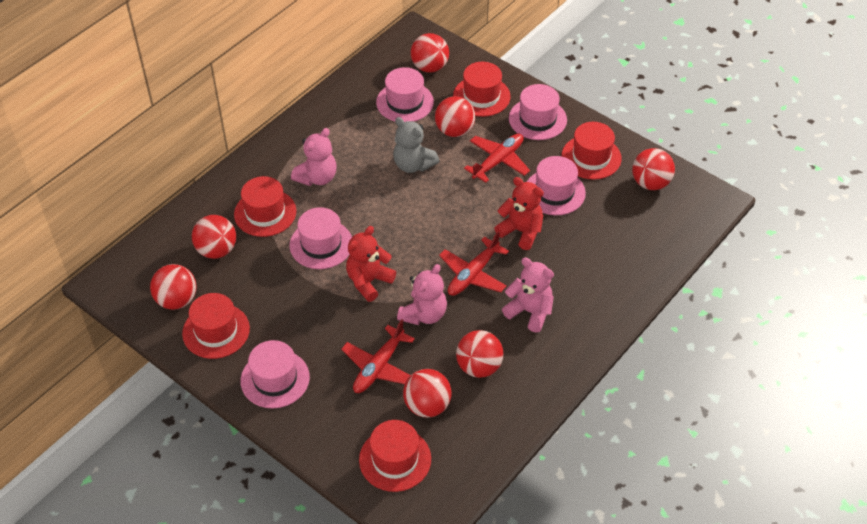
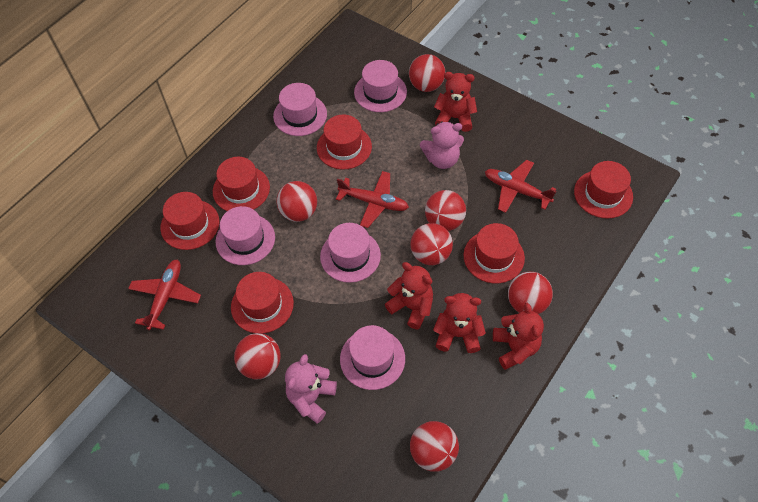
grey teddy bear: [393,117,439,173] = 1 -> none = 0
pink teddy bear: [291,128,337,186] [397,264,447,325] [502,258,554,333] = 3 -> [285,354,337,424] [420,121,464,169] = 2
red hat: [182,293,250,359] [234,176,296,237] [359,420,431,492] [453,62,511,117] [562,122,622,180] = 5 -> [160,192,219,250] [213,157,270,211] [231,272,294,334] [317,115,372,170] [463,223,525,283] [574,161,633,219] = 6
red teddy bear: [346,226,396,302] [494,177,544,250] = 2 -> [385,262,433,329] [433,293,486,353] [434,72,477,132] [493,303,544,370] = 4

